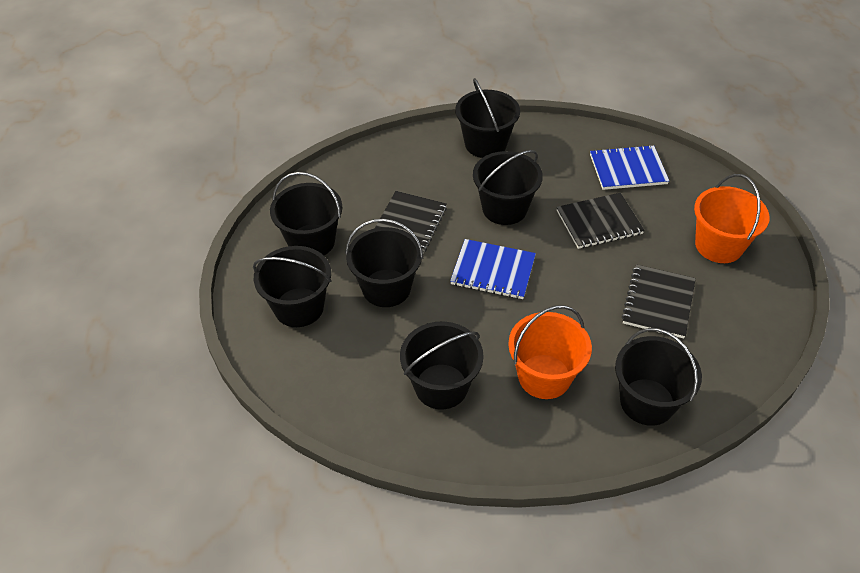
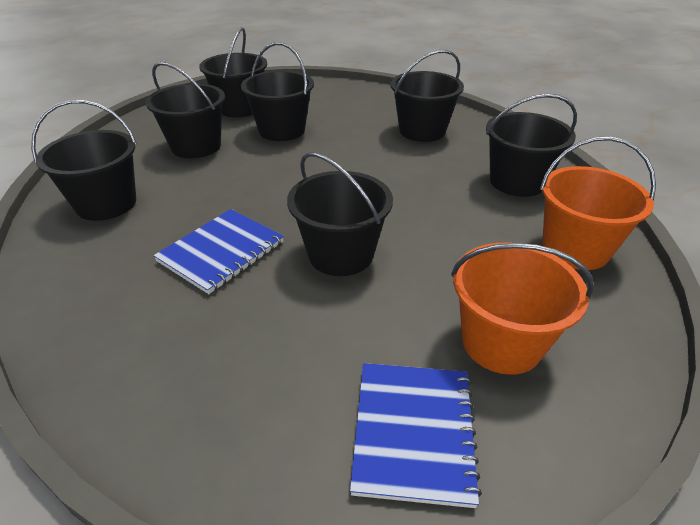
black notebook: [375,191,447,253] [556,193,645,249] [622,264,696,338] = 3 -> none = 0

